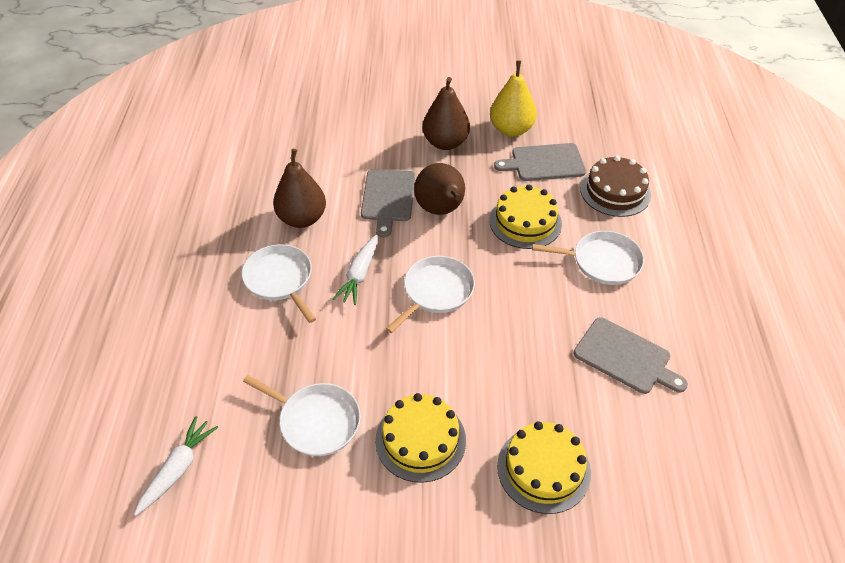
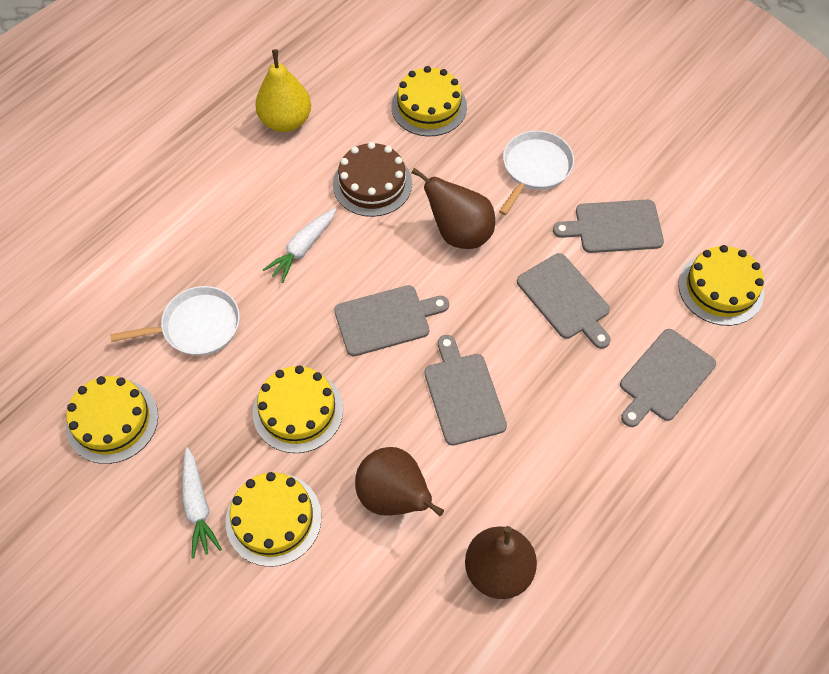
grey cutting board: [361,169,415,238] [494,143,586,181] [574,317,688,394] = 3 -> [334,285,449,356] [424,335,507,446] [517,253,611,349] [553,200,664,253] [620,329,716,427] = 5
white pan: [241,244,316,323] [243,375,361,456] [386,256,475,333] [532,231,644,285] = 4 -> [110,286,240,356] [499,130,574,215] = 2
yellow cake: [375,393,466,483] [489,185,562,249] [497,421,591,514] = 3 -> [66,376,158,464] [226,472,322,567] [253,365,343,453] [391,66,467,136] [678,245,764,326] = 5

